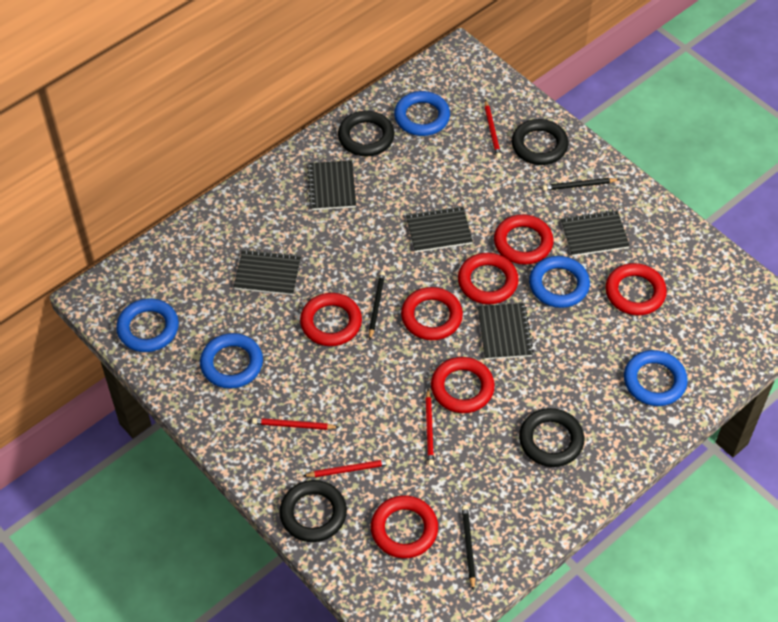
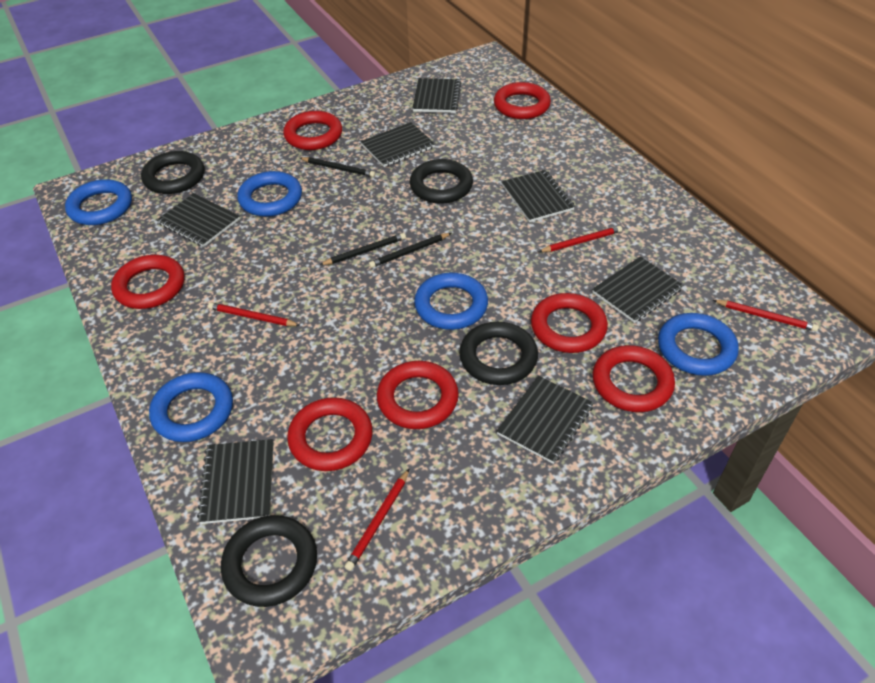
black notebook: [234,249,301,295] [307,160,356,210] [406,206,473,252] [478,303,534,360] [561,210,630,256] = 5 -> [157,193,240,247] [197,439,274,524] [360,122,435,167] [412,78,461,113] [497,376,594,464] [502,170,575,222] [592,256,684,323] = 7

